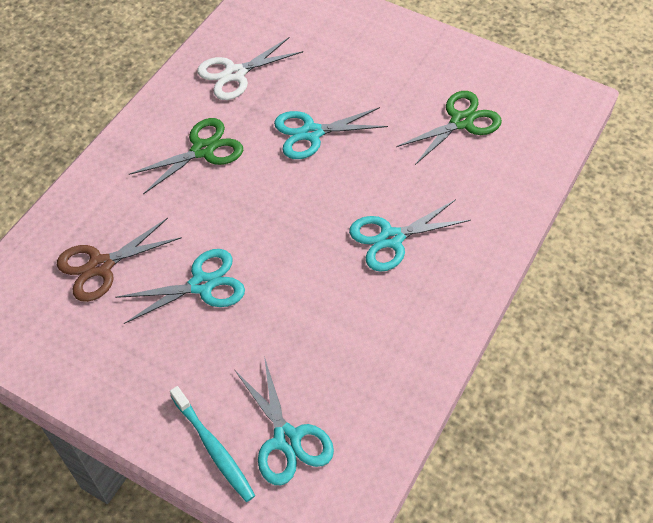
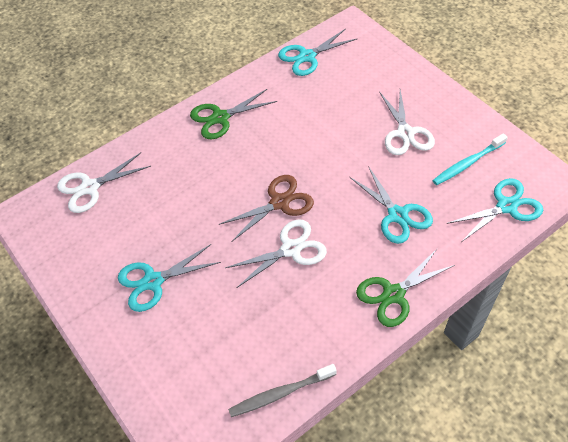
grey toothbrush: none = 0 -> [228,364,337,417] = 1
white scissors: [197,37,303,100] = 1 -> [57,153,151,213] [225,219,327,288] [379,90,435,155] = 3

